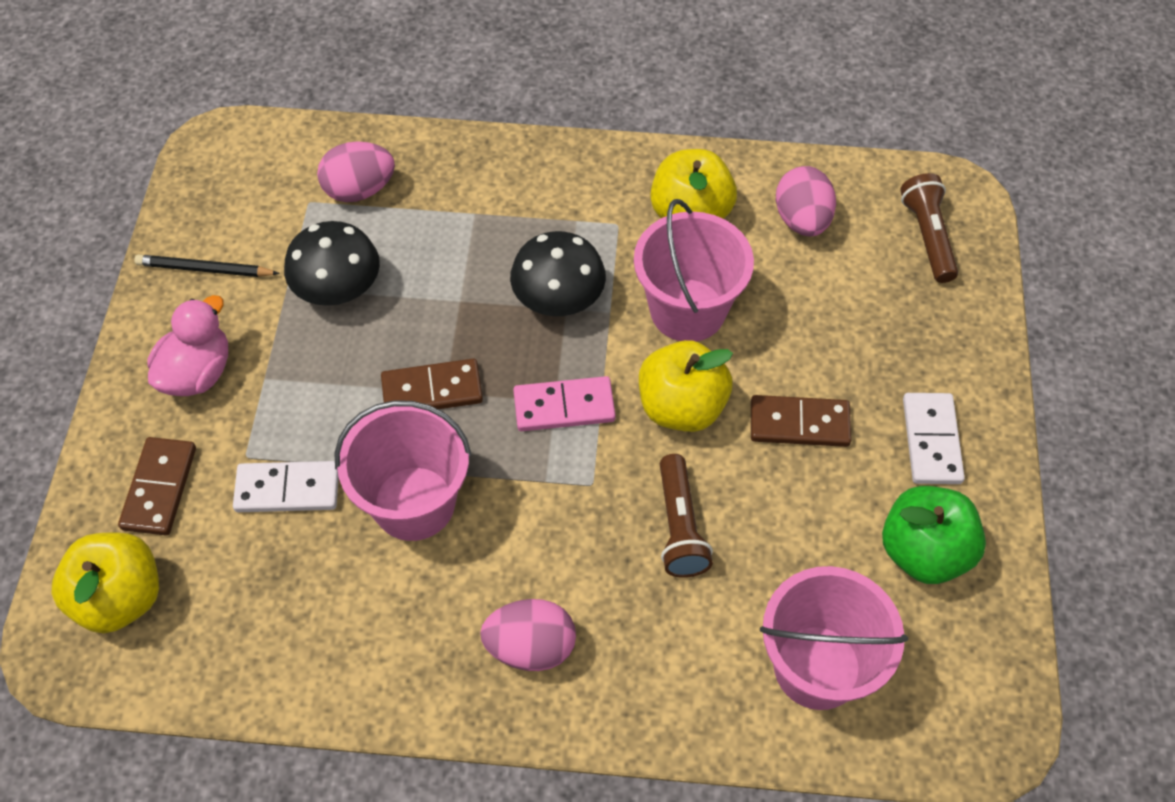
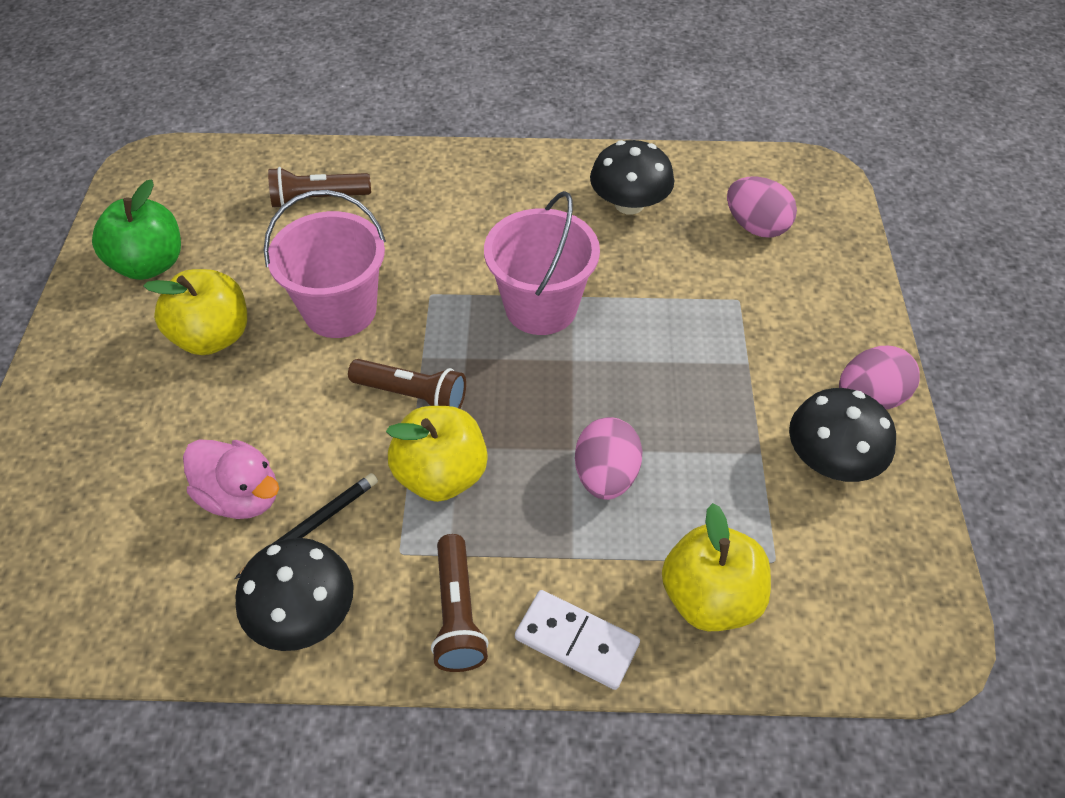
black mushroom: [284,221,380,306] [510,231,606,316] = 2 -> [235,538,354,651] [590,140,674,215] [789,388,896,482] = 3
brown domino: [118,437,196,535] [381,359,483,409] [751,395,851,447] = 3 -> none = 0
brown flashlight: [660,454,713,578] [900,173,958,283] = 2 -> [268,167,371,207] [348,359,466,409] [431,534,489,672] = 3
pink bucket: [335,400,471,541] [634,199,754,342] [760,566,908,710] = 3 -> [264,190,386,338] [484,191,600,335] = 2
pink domino: [513,376,616,431] = 1 -> none = 0
white domino: [233,461,339,512] [903,393,965,484] = 2 -> [515,590,640,690] = 1

